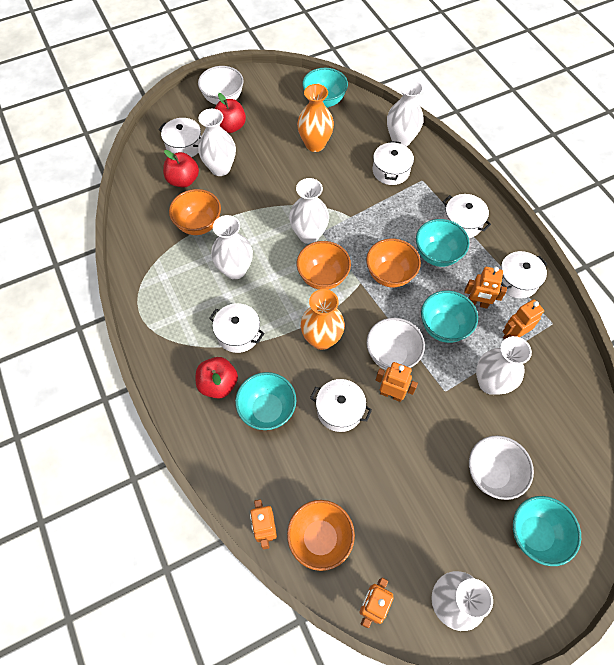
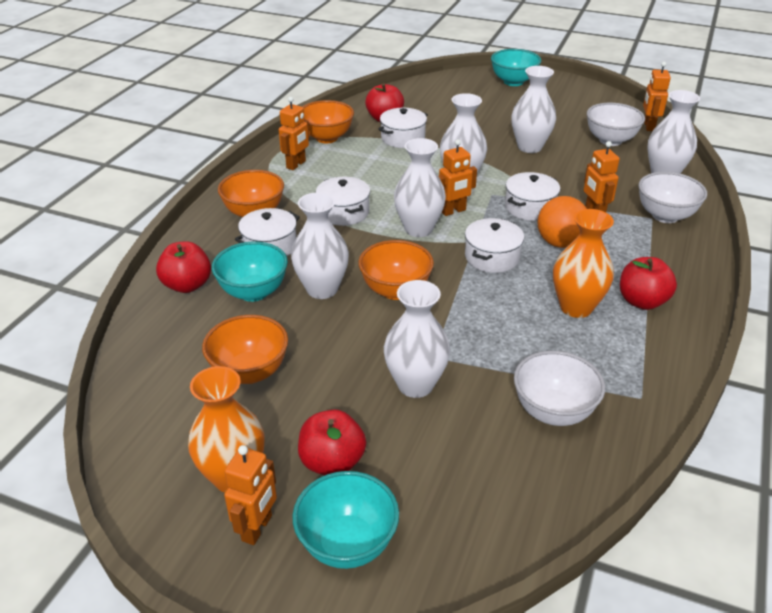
orange ball: none = 0 -> [537,196,587,248] = 1
red apple: [163,150,199,188] [196,357,238,399] [214,93,246,133] = 3 -> [156,241,211,293] [298,409,366,475] [365,83,404,122] [620,257,677,310] = 4
turquoise bowl: [235,372,296,430] [302,68,348,107] [416,219,469,267] [421,290,478,343] [513,496,581,566] = 5 -> [212,242,288,302] [292,471,399,569] [491,49,541,86] = 3
white pot: [159,118,201,157] [209,303,265,353] [310,379,372,432] [373,141,414,185] [443,194,491,238] [500,251,547,298] = 6 -> [235,208,300,256] [316,177,370,226] [378,108,428,148] [465,218,524,273] [505,172,560,221] = 5

